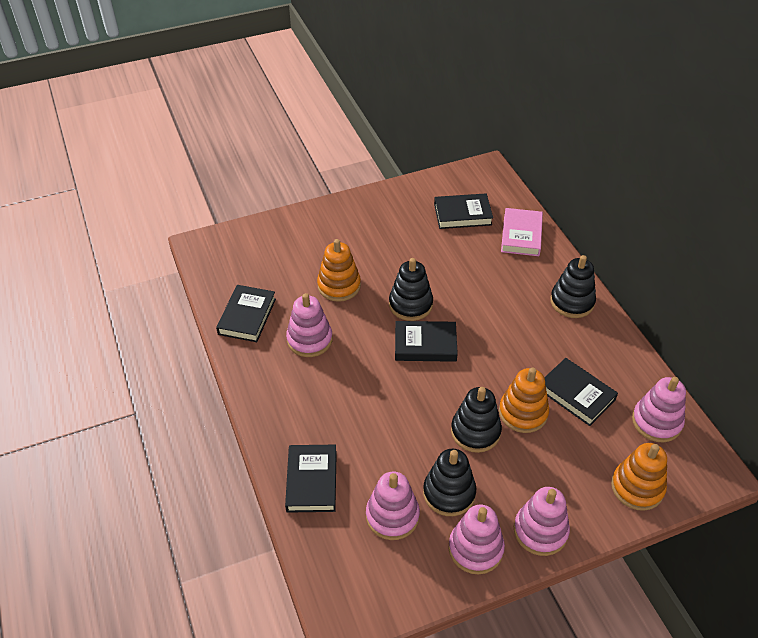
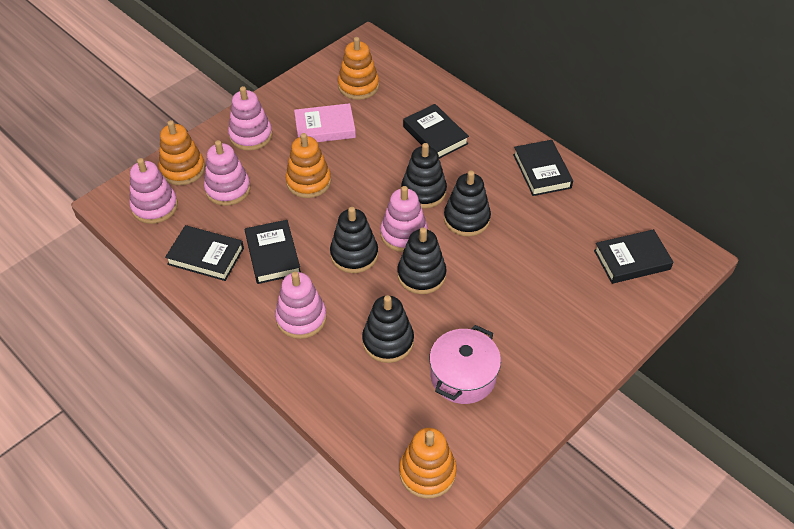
black stacking toy: [389,258,433,321] [423,449,476,516] [451,387,502,453] [550,255,596,318] = 4 -> [330,207,378,273] [362,295,414,363] [397,227,447,294] [401,143,447,208] [444,171,491,236] = 5
orange stacking toy: [317,239,361,302] [499,367,549,433] [611,443,667,511] = 3 -> [159,120,205,185] [285,133,331,198] [338,37,379,100] [399,428,457,499] = 4
pink pot: none = 0 -> [429,325,501,404] = 1

